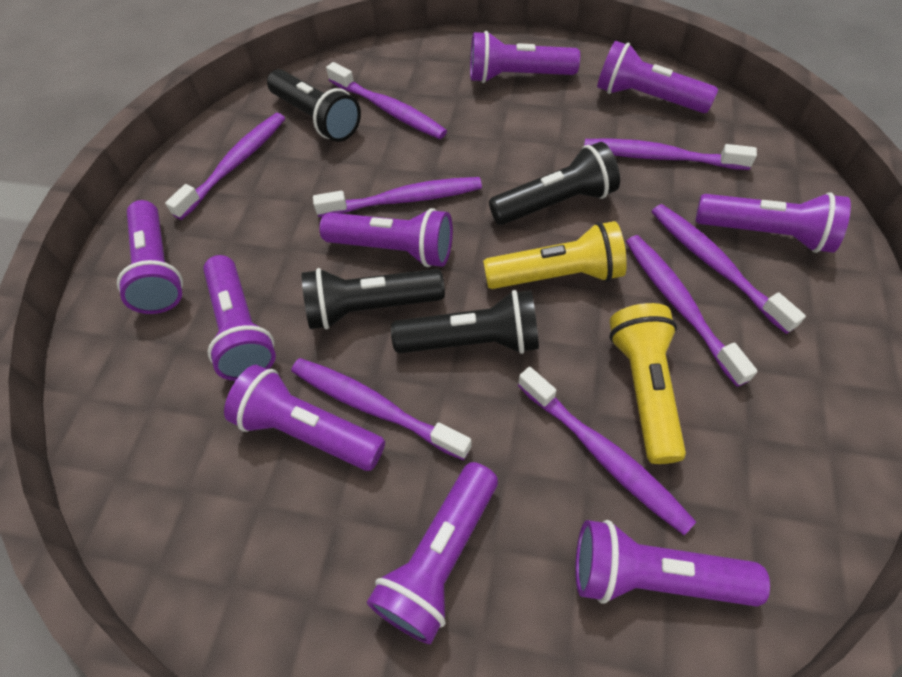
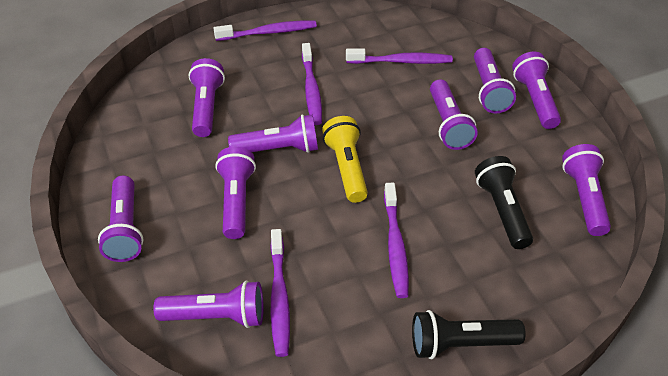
black flashlight: [267,69,361,142] [302,268,445,329] [391,290,539,354] [489,142,620,225] = 4 -> [412,310,526,359] [475,156,533,249] = 2
purple toothbrush: [165,113,285,220] [291,358,472,460] [313,177,482,217] [326,62,447,139] [518,367,696,535] [584,139,757,170] [626,235,758,387] [651,204,806,334] = 8 -> [213,20,317,41] [270,229,290,357] [302,43,322,125] [346,49,453,64] [384,183,409,298] = 5
yellow flashlight: [483,221,627,289] [609,303,686,464] = 2 -> [322,116,368,203] = 1

